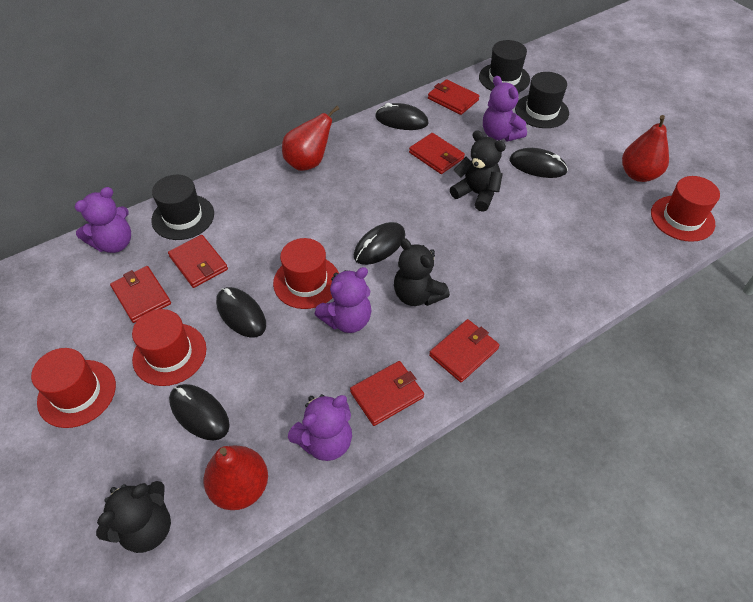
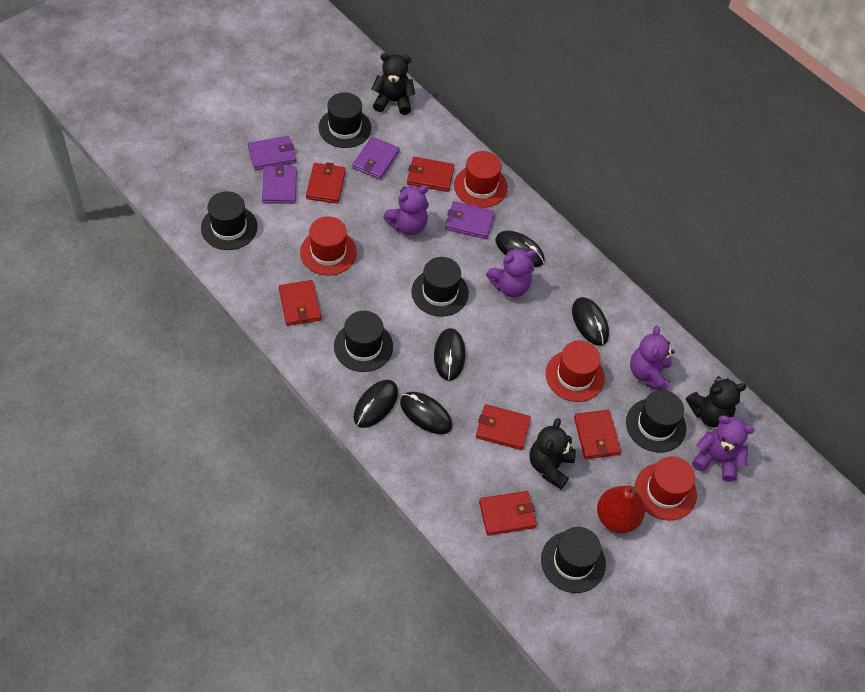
black hat: [151,175,214,240] [479,40,530,92] [515,72,569,128] = 3 -> [201,191,258,250] [319,92,371,148] [334,311,393,372] [411,257,469,317] [541,527,606,593] [626,390,686,453] = 6
purple wallet: none = 0 -> [248,136,296,170] [262,164,297,204] [352,136,400,180] [445,201,495,239] = 4
red pear: [204,446,268,510] [282,106,339,171] [622,115,669,182] = 3 -> [597,486,645,533] = 1

